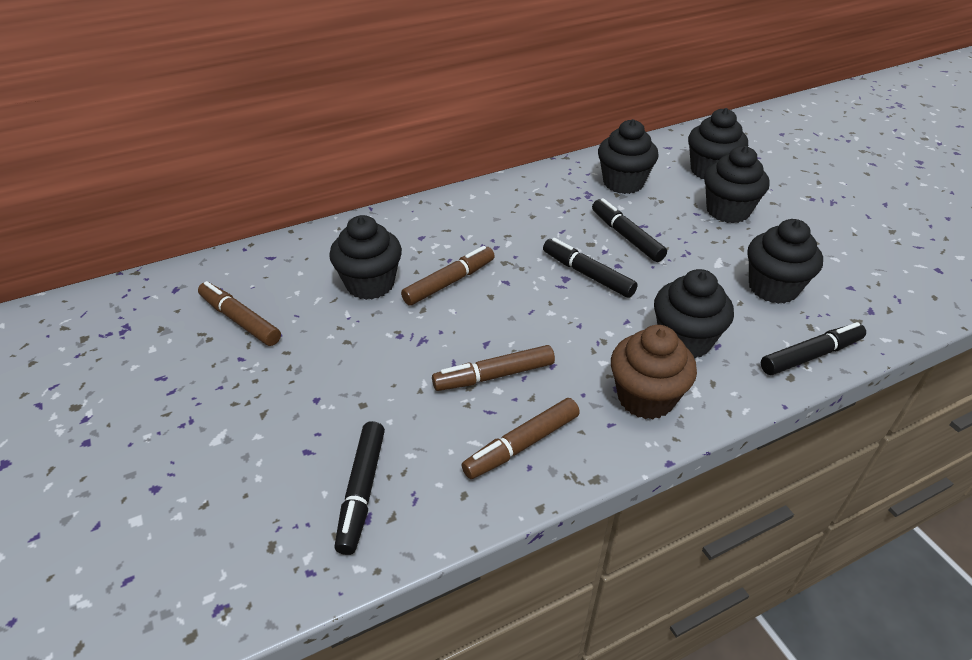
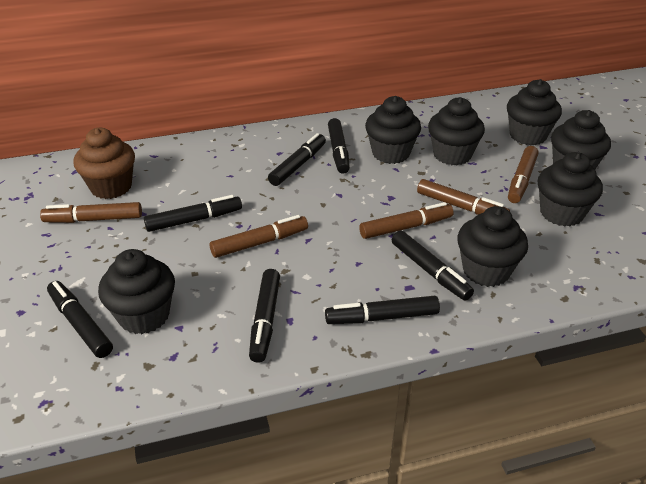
black cupcake: [329,215,402,300] [598,119,659,194] [654,269,734,359] [688,108,748,179] [704,146,770,223] [748,219,823,304] = 6 -> [98,249,175,334] [365,96,421,164] [428,97,485,165] [457,206,528,287] [507,79,562,145] [538,152,603,227] [551,110,611,169] = 7
black marker: [335,421,385,555] [543,238,638,298] [592,198,667,262] [761,322,866,375] = 4 -> [47,281,113,358] [144,195,242,232] [249,269,280,363] [268,133,326,186] [325,295,440,324] [328,118,350,174] [392,230,474,301] = 7
brown marker: [198,281,281,346] [401,246,495,305] [432,345,555,391] [462,398,580,479] = 4 -> [40,202,142,223] [210,215,308,258] [359,202,454,239] [417,179,510,215] [508,146,539,203] = 5

